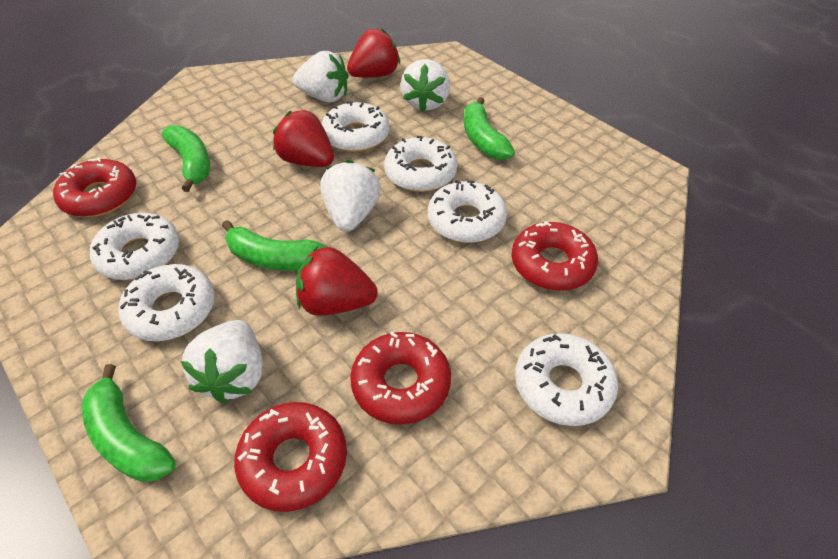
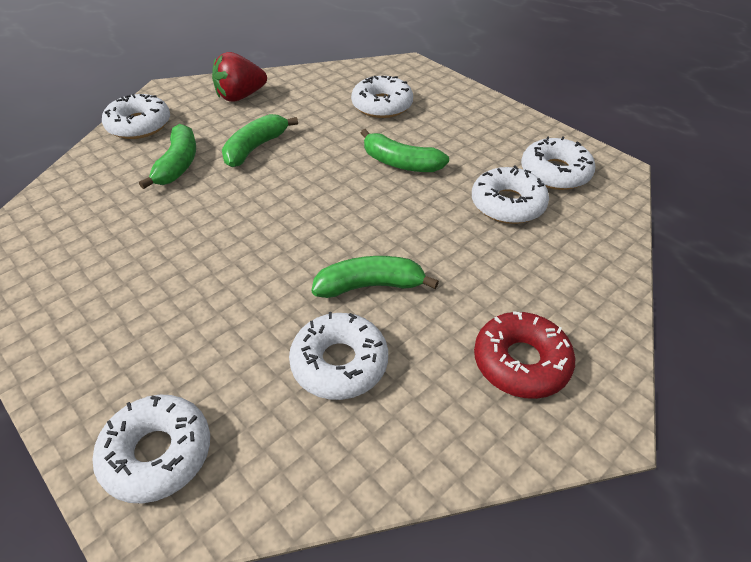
red donut: [53,157,136,217] [234,402,347,512] [350,332,451,425] [512,221,598,291] = 4 -> [474,311,575,399] = 1
red strawberry: [273,110,334,167] [296,246,378,316] [347,28,400,78] = 3 -> [212,52,267,102] = 1
white strawberry: [180,320,263,403] [293,51,349,102] [320,160,381,232] [401,59,450,112] = 4 -> none = 0

